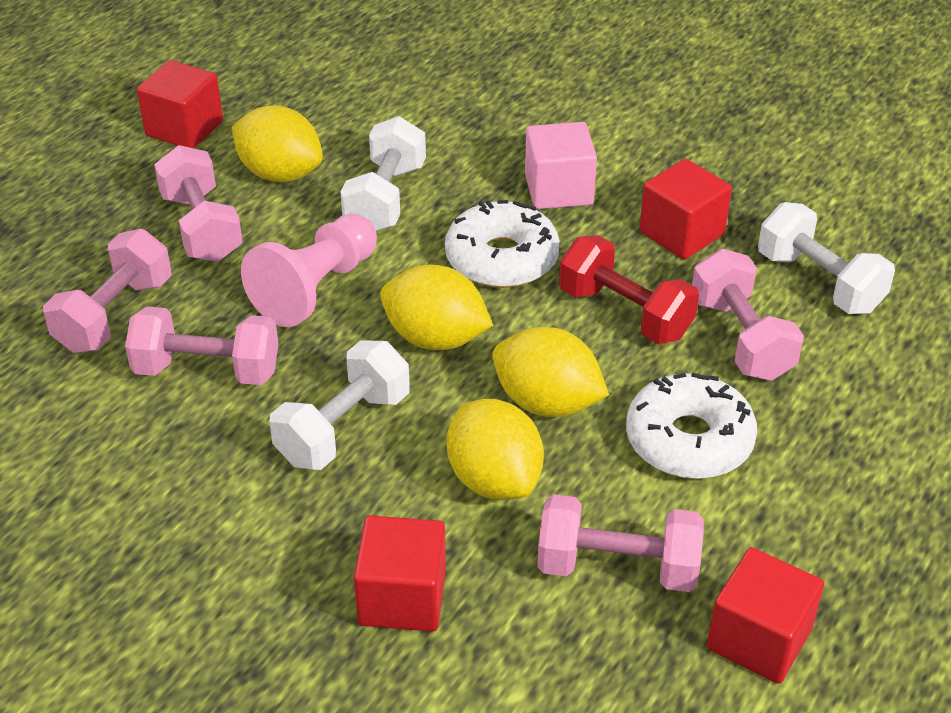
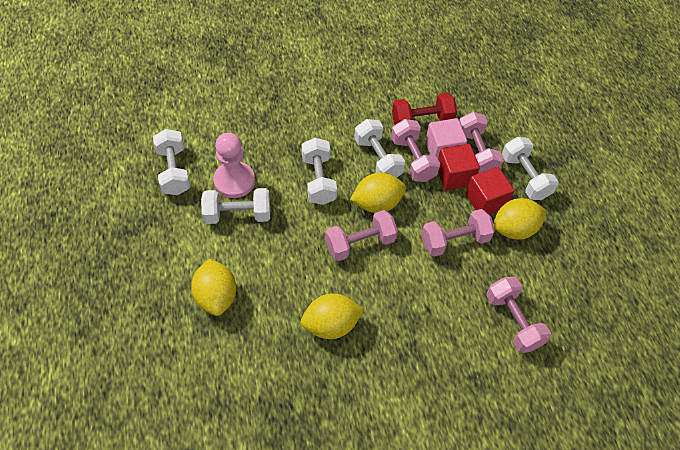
red cube: [137,60,223,148] [354,515,446,631] [639,159,732,260] [707,547,824,684] = 4 -> [438,144,480,190] [466,167,515,214] = 2
white donut: [445,200,560,288] [626,373,757,479] = 2 -> none = 0
white dumbbell: [269,340,410,470] [340,116,426,231] [758,202,895,314] = 3 -> [153,129,190,195] [201,188,270,224] [302,138,337,205] [354,119,405,178] [502,137,559,200] = 5

